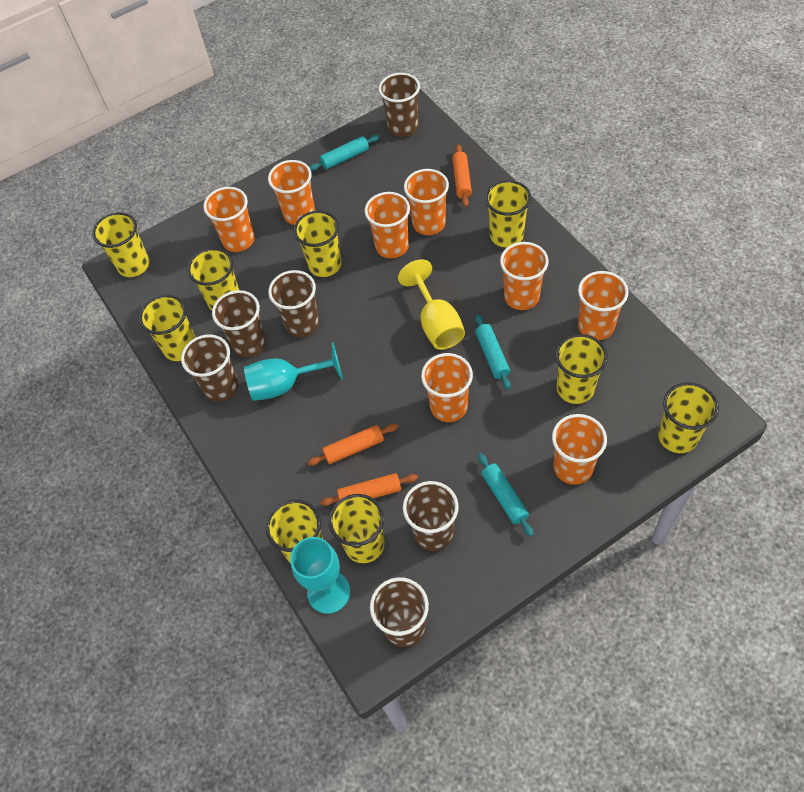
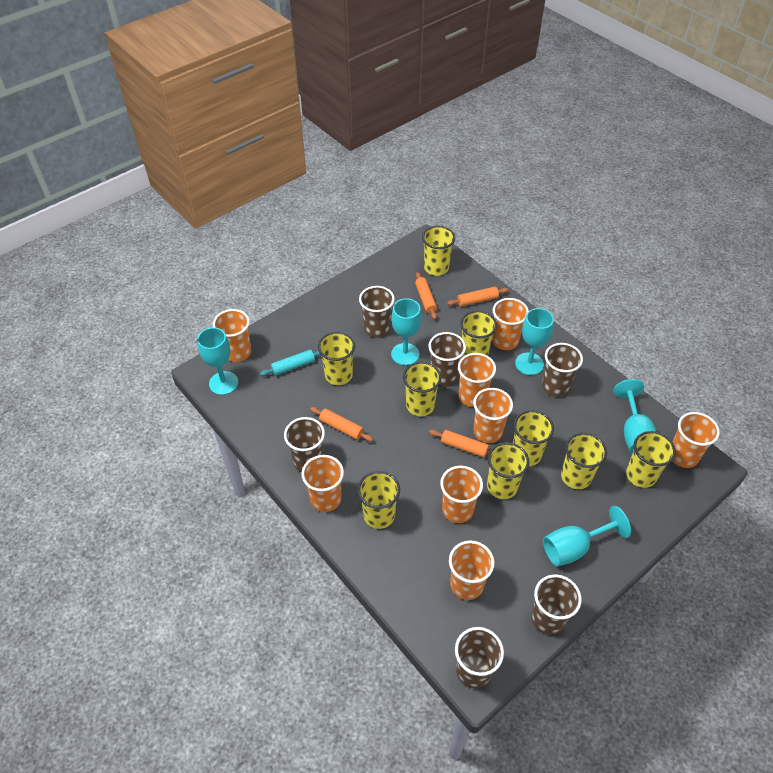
orange rolling pin: [308,424,398,466] [320,473,418,506] [452,144,472,207] = 3 -> [310,407,373,442] [415,272,437,319] [429,430,490,458] [447,287,509,307] = 4
turquoise goblet: [244,342,343,401] [290,537,350,614] = 2 -> [197,327,238,395] [391,298,421,365] [515,308,554,375] [543,506,631,567] [614,379,657,454] = 5
turquoise rolling pin: [309,135,379,171] [475,314,511,390] [478,453,534,537] = 3 -> [260,350,321,376] = 1
yellow goblet: [398,259,465,350] = 1 -> none = 0

